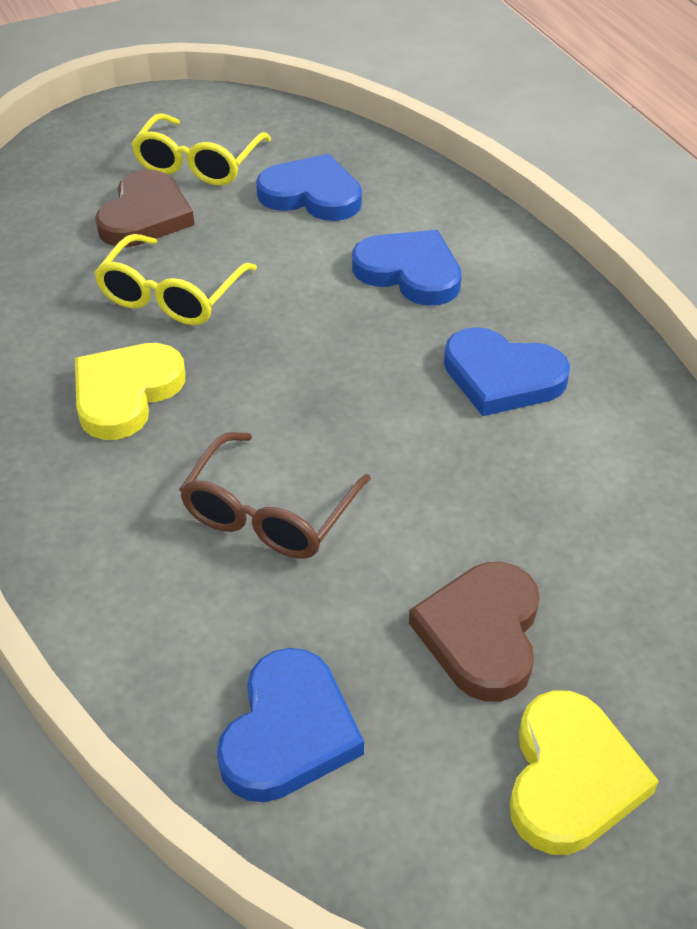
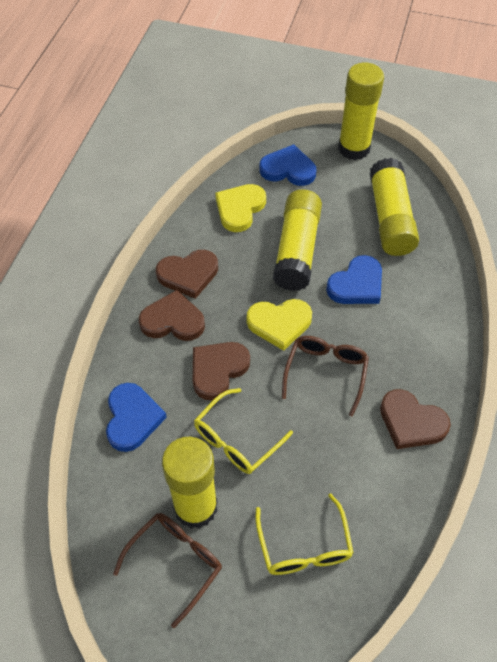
blue heart: [217,648,364,802] [256,154,362,221] [352,230,462,306] [444,327,570,416] = 4 -> [106,383,167,452] [259,144,316,186] [326,255,382,304] = 3
brown glasses: [179,432,371,559] = 1 -> [113,513,222,628] [282,336,369,416] = 2
brown heart: [95,170,194,247] [409,562,540,701] = 2 -> [139,290,205,341] [156,250,218,299] [193,342,250,400] [380,389,451,449] = 4
yellow glue stick: none = 0 -> [162,437,217,529] [273,189,322,291] [338,63,384,160] [370,158,419,256] = 4

